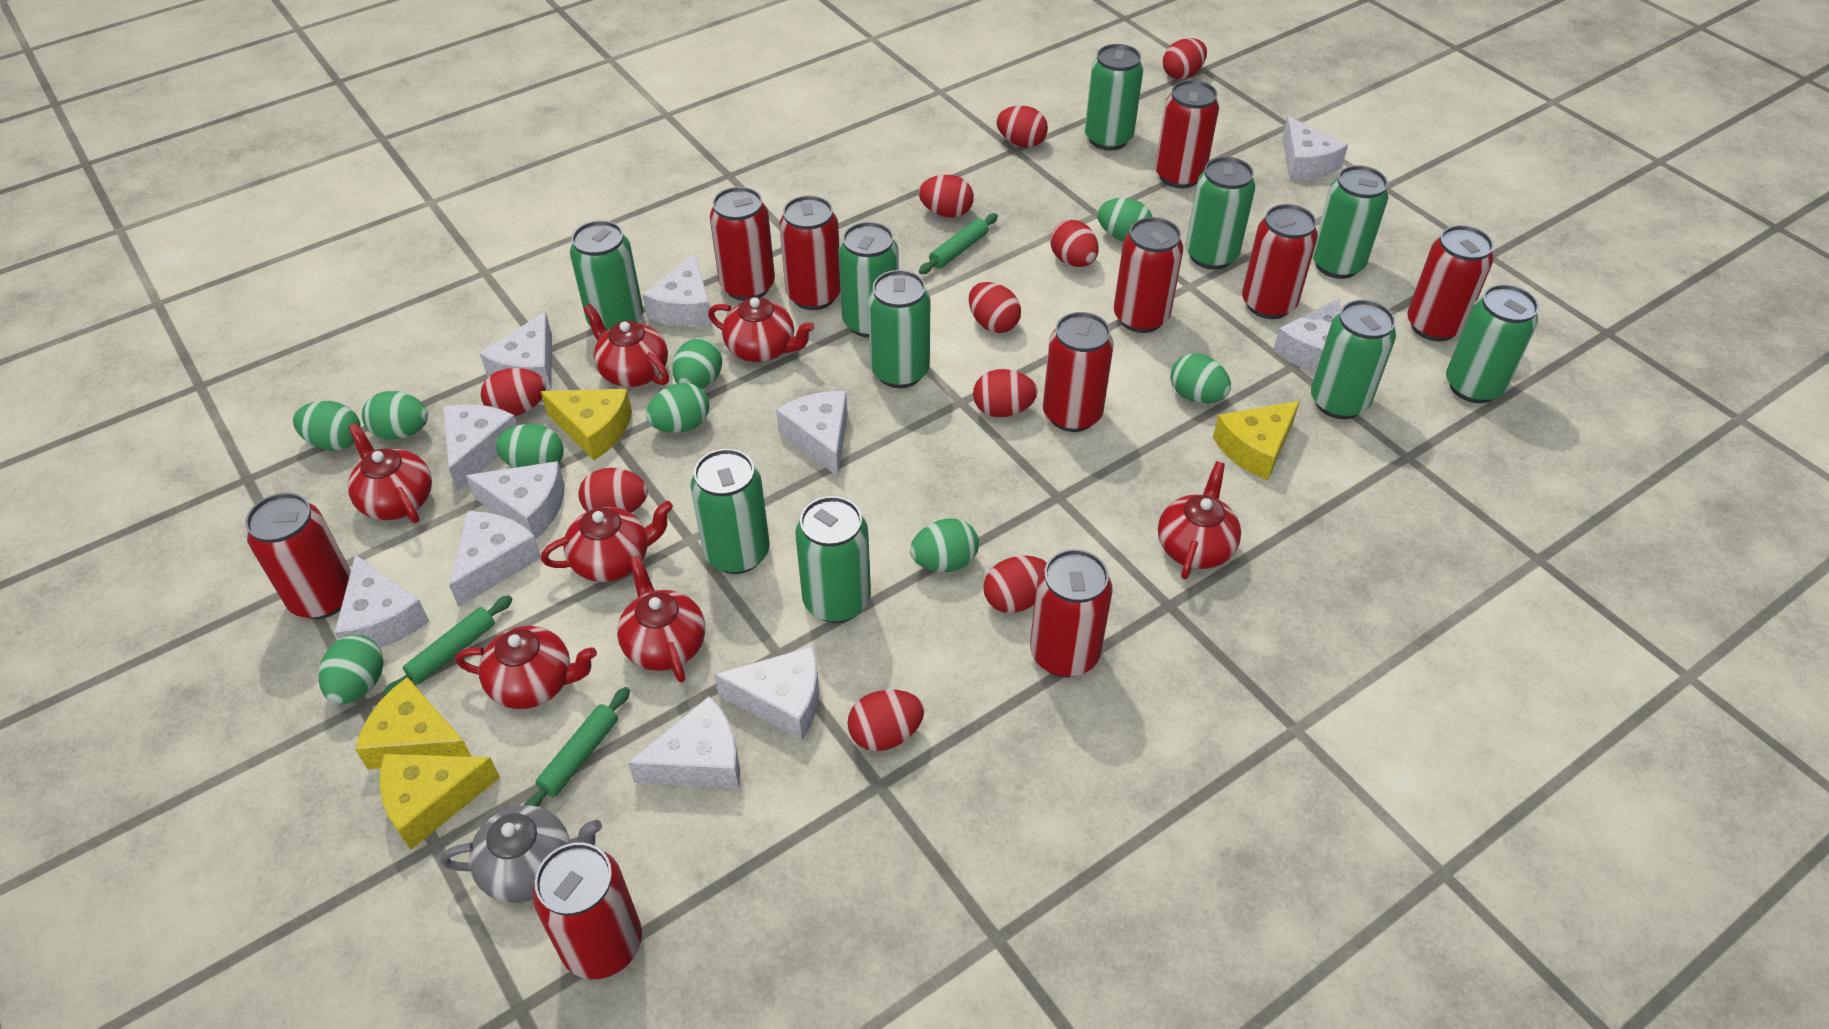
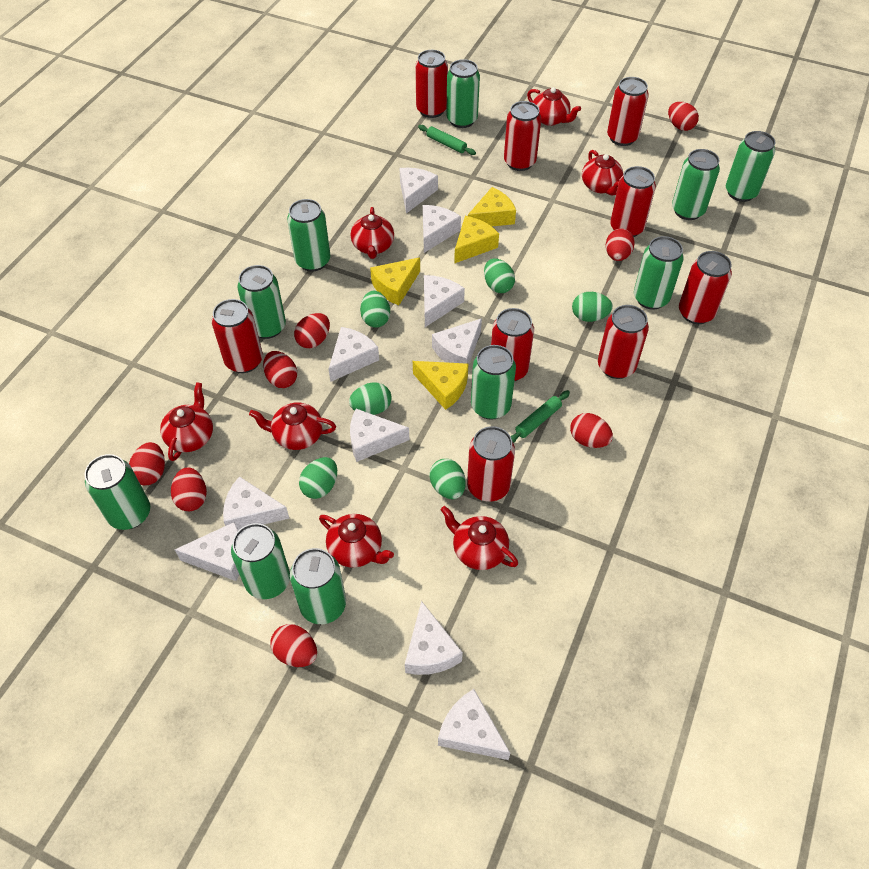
green egg: [293,401,361,451] [319,635,384,704] [362,391,428,440] [495,424,564,468] [646,383,709,433] [672,338,722,389] [910,518,979,572] [1097,198,1153,241] [1170,353,1231,404] = 9 -> [299,457,337,499] [349,382,392,415] [360,291,390,328] [430,459,466,499] [484,258,515,293] [572,292,613,322] = 6
green rolling pin: [383,595,513,696] [524,687,630,807] [919,213,998,274] = 3 -> [418,125,476,155] [511,390,570,443] = 2
grey teapot: [441,805,602,903] = 1 -> none = 0
red can: [245,492,351,619] [532,842,642,979] [710,187,775,301] [779,195,841,310] [1030,549,1113,677] [1043,312,1114,432] [1114,217,1183,333] [1155,80,1219,188] [1242,204,1318,319] [1407,225,1494,342] = 10 -> [212,299,263,373] [415,50,448,118] [467,426,515,502] [491,308,534,382] [504,101,541,171] [598,305,649,379] [607,77,649,146] [610,166,656,237] [679,251,732,324] = 9
red egg: [481,368,546,416] [579,468,648,513] [847,690,924,751] [919,175,974,218] [969,282,1021,333] [973,369,1038,417] [984,556,1047,613] [996,106,1048,148] [1050,220,1099,267] [1163,38,1207,79] = 10 -> [129,442,165,485] [171,467,207,511] [263,351,297,388] [270,624,317,667] [294,313,330,348] [570,413,613,448] [606,228,635,261] [668,102,699,131] = 8
white cheese: [335,555,429,648] [443,404,517,491] [449,511,541,607] [466,461,565,539] [480,311,552,390] [628,696,740,789] [643,253,712,327] [714,646,819,740] [776,391,848,476] [1273,299,1341,372] [1282,116,1348,180] = 11 -> [175,522,239,581] [223,476,289,531] [329,327,379,382] [350,409,410,462] [400,168,438,213] [405,601,463,675] [423,205,461,253] [424,275,465,327] [432,318,482,366] [438,689,510,760] = 10

